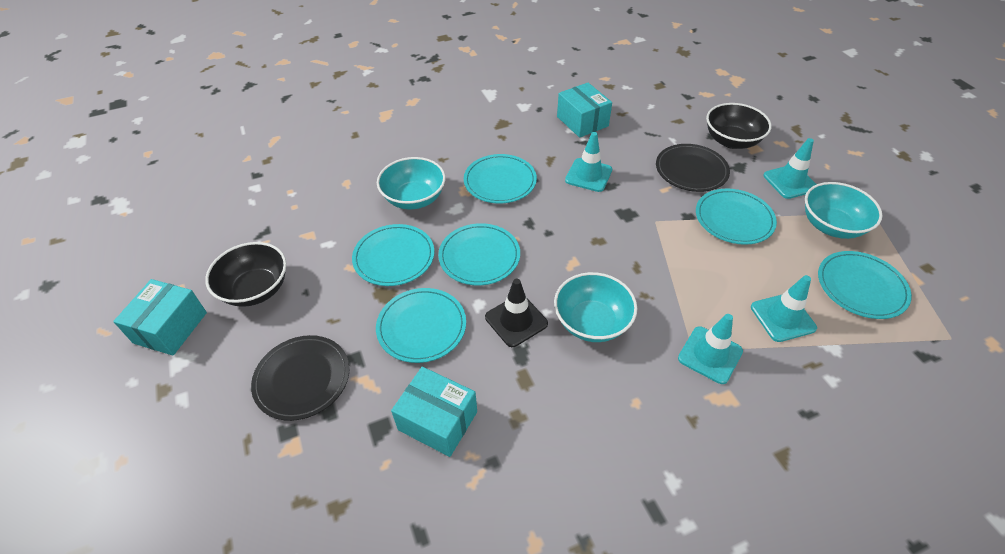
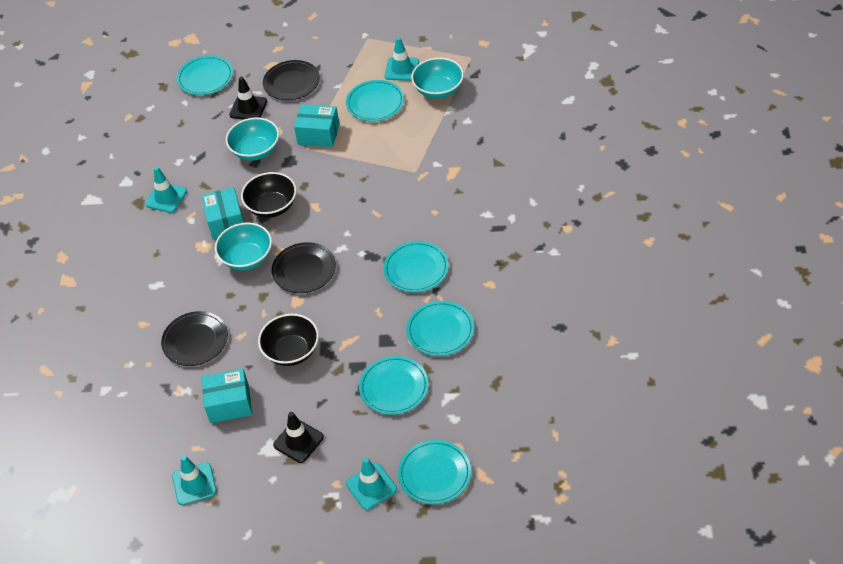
black plate: [251,335,350,421] [656,144,730,192] = 2 -> [161,311,228,366] [263,60,320,100] [272,242,336,293] = 3
black traffic cone: [485,279,548,347] = 1 -> [229,77,267,120] [273,412,324,463] = 2

